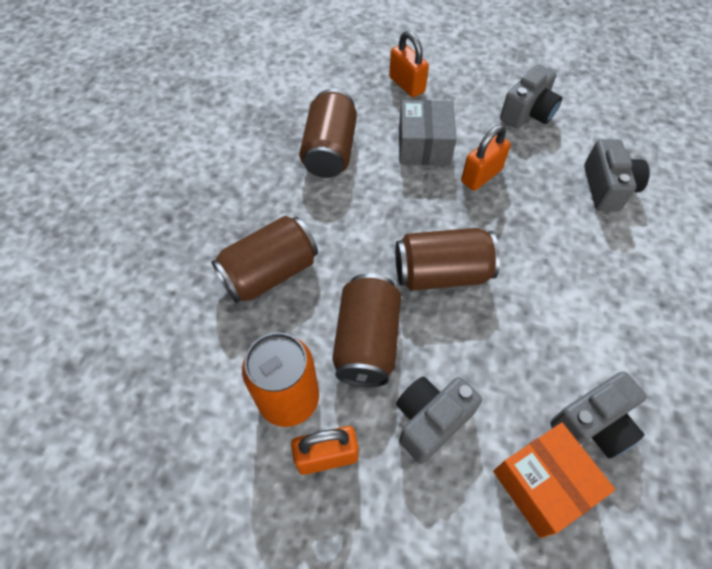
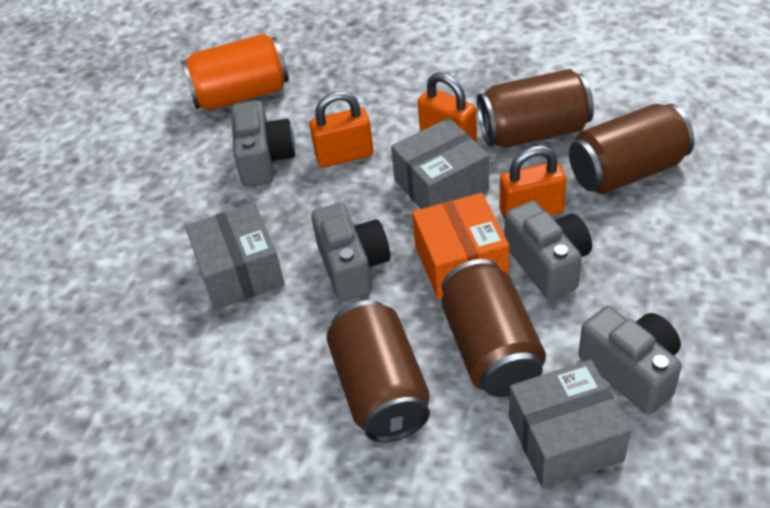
grey box: [399,100,457,165] = 1 -> [185,202,285,310] [391,118,489,209] [509,360,631,489] = 3

